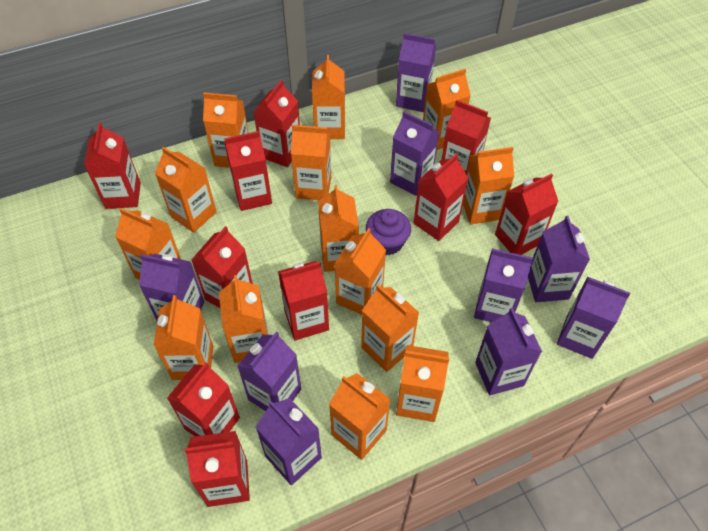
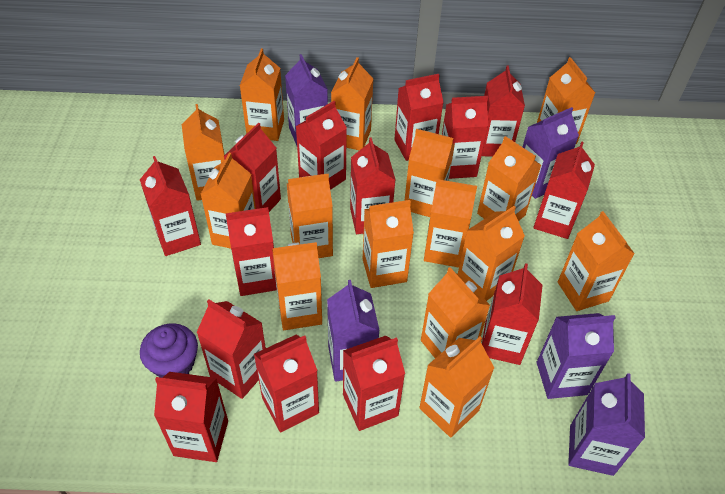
orange carton: [115,208,181,280] [154,295,214,380] [155,147,216,233] [203,92,248,168] [219,275,268,363] [291,125,331,200] [312,55,345,139] [318,185,359,272] [329,373,391,460] [335,228,386,315] [361,285,419,372] [396,345,449,422] [423,69,471,150] [463,147,514,224] = 14 -> [182,104,225,201] [201,153,256,249] [240,48,284,141] [272,242,322,330] [287,174,333,258] [331,57,373,150] [363,200,414,288] [404,129,455,217] [419,336,494,438] [421,267,490,358] [424,179,477,268] [458,206,525,301] [477,136,541,221] [537,57,595,144] [558,211,635,311] = 15
purple carton: [139,254,204,321] [237,332,301,411] [256,398,322,485] [390,111,440,196] [396,33,436,112] [474,248,533,323] [475,308,542,395] [528,216,590,302] [557,277,630,359] = 9 -> [285,54,328,146] [327,280,380,382] [523,107,579,199] [537,313,616,399] [568,373,645,476] = 5
red carton: [84,123,141,209] [167,363,240,437] [185,431,250,507] [191,226,253,308] [224,131,272,211] [254,80,300,167] [278,261,329,340] [414,153,468,241] [441,100,491,174] [495,174,559,255] = 10 -> [140,156,201,256] [154,372,228,462] [196,299,266,399] [224,123,281,212] [225,207,277,296] [254,335,319,433] [296,101,347,190] [343,336,405,431] [350,137,395,234] [394,74,444,161] [442,96,488,179] [482,66,525,157] [482,263,543,365] [533,141,595,239] = 14

